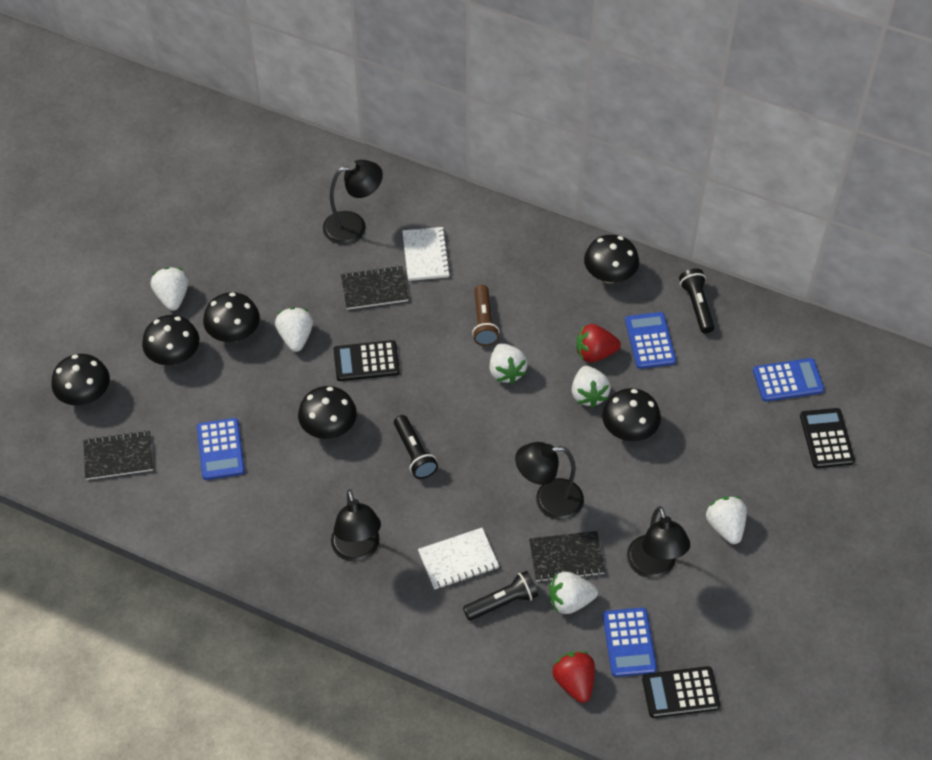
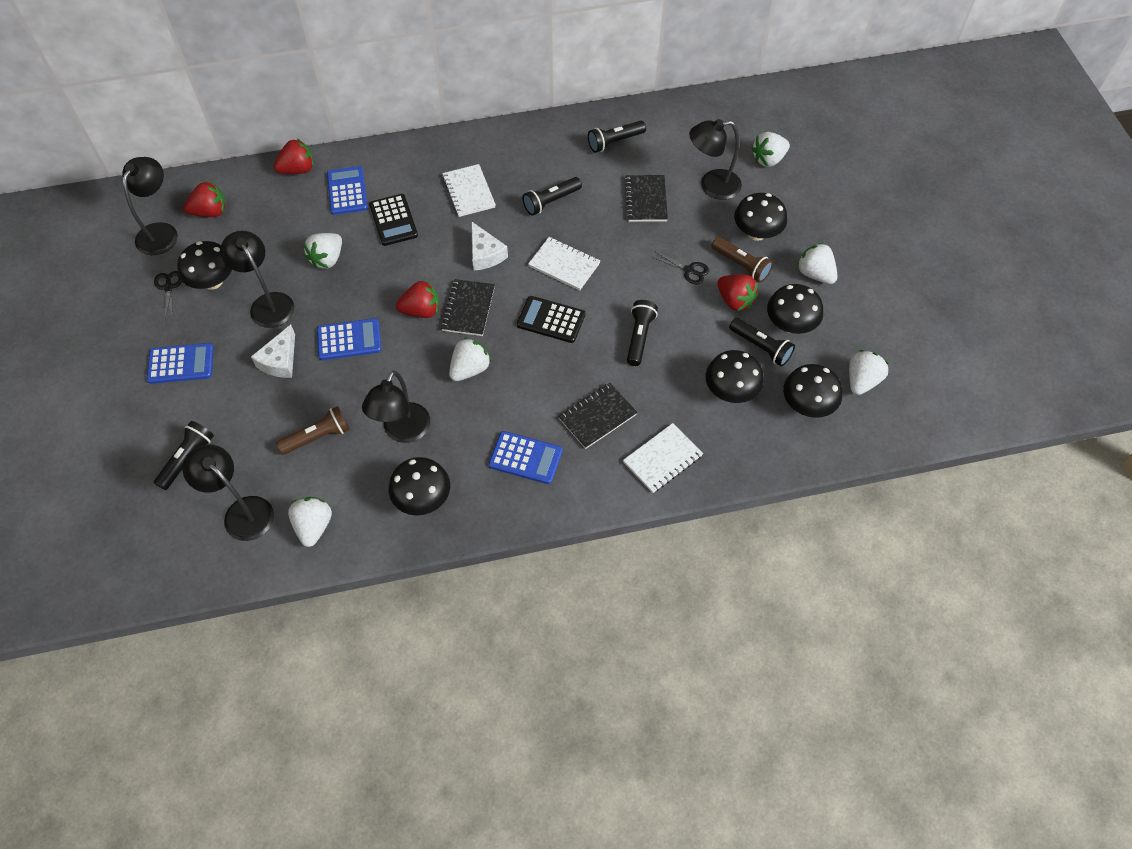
black calculator: [334,340,400,381] [642,666,720,718] [800,408,855,468] = 3 -> [369,194,418,246] [517,296,585,343] = 2
black flashlight: [394,415,438,479] [463,571,538,621] [679,268,714,334] = 3 -> [154,421,214,490] [522,177,582,216] [588,121,646,153] [627,300,658,366] [729,318,795,367] = 5
black lamp: [323,160,383,245] [331,489,381,562] [515,442,584,520] [627,506,690,578] = 4 -> [123,157,178,255] [183,444,274,541] [220,231,294,328] [362,371,430,443] [689,119,742,200] = 5
black scissors: none = 0 -> [154,271,182,319] [652,252,709,285] = 2
brown flashlight: [472,285,500,346] = 1 -> [276,406,350,455] [711,237,773,283] = 2
red strawberry: [552,651,595,703] [576,324,621,363] = 2 -> [183,182,226,217] [274,139,314,174] [396,281,439,318] [717,274,758,311] = 4
white cheese: none = 0 -> [251,325,295,378] [471,221,508,270] = 2
white notebook: [402,227,451,281] [418,528,499,590] = 2 -> [442,164,496,217] [528,237,600,291] [623,423,703,493] = 3

